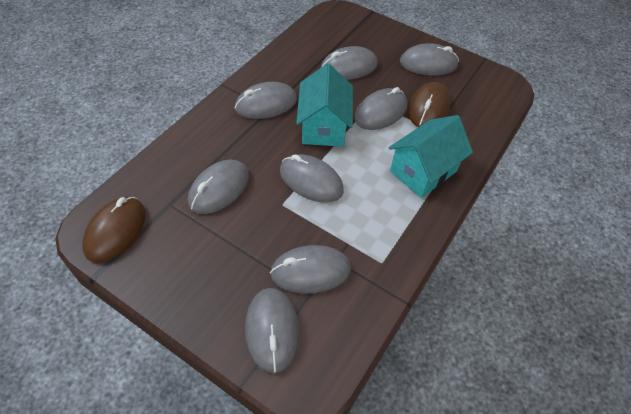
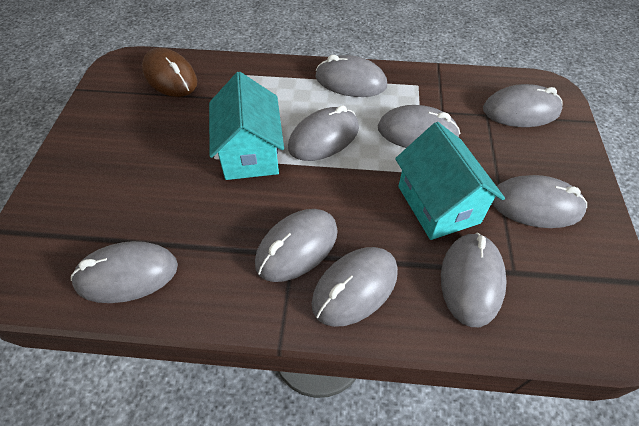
brown mouse: [82,197,146,263] [408,82,450,127] = 2 -> [142,48,197,97] = 1
grey mouse: [188,159,249,214] [235,82,297,119] [245,288,299,373] [270,245,351,294] [280,154,344,203] [321,46,378,80] [354,87,408,130] [400,43,459,75] = 8 -> [71,241,178,303] [255,209,338,282] [288,105,359,161] [311,247,398,327] [315,55,387,97] [378,105,460,148] [441,233,507,327] [483,84,563,127] [492,175,587,228] = 9

